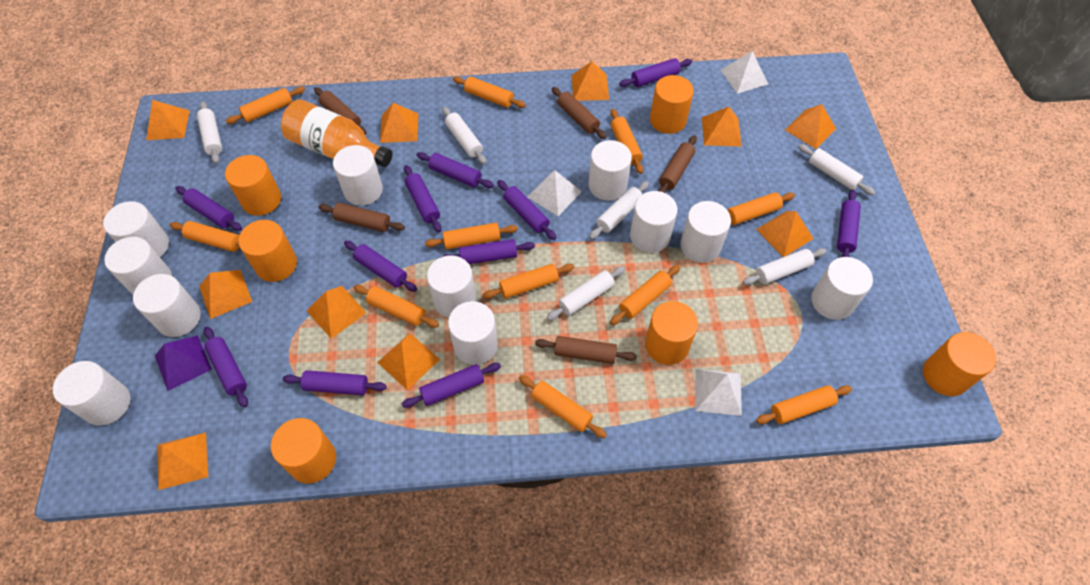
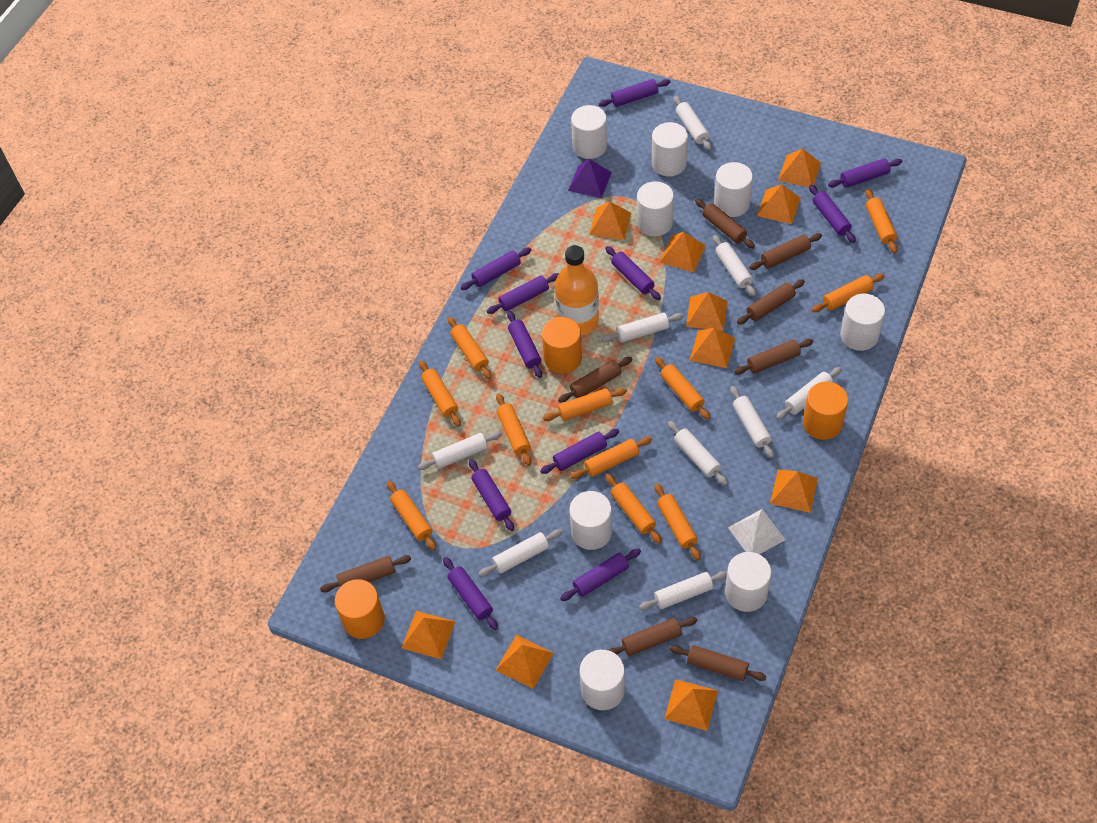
brown rolling pin: [314,87,366,135] [319,203,405,232] [535,336,637,364] [552,87,606,139] [658,135,697,193] = 5 -> [320,555,411,592] [558,357,632,402] [608,617,697,656] [670,645,767,681] [695,199,755,248] [734,339,813,375] [737,279,805,325] [749,233,822,270] = 8
orange cylinder: [225,155,281,216] [238,220,297,282] [271,418,336,483] [645,301,698,365] [650,75,694,134] [923,332,996,396] = 6 -> [335,579,385,639] [542,317,582,374] [803,382,848,440] = 3
white cylinder: [53,361,130,426] [103,201,169,257] [104,237,172,295] [133,274,201,337] [333,145,383,206] [427,255,476,318] [448,301,498,365] [589,140,632,201] [630,191,678,252] [680,201,731,263] [811,257,873,320] = 11 -> [570,491,612,550] [571,105,607,159] [580,650,625,710] [637,181,674,237] [652,122,688,176] [714,162,753,217] [725,552,771,612] [840,294,885,351] = 8
white pyramid: [528,171,582,216] [695,369,742,416] [721,51,768,94] = 3 -> [728,509,785,554] = 1
white rolling pin: [197,101,222,164] [442,107,486,164] [547,266,625,320] [589,181,649,239] [743,248,827,285] [798,144,875,195] = 6 -> [418,431,502,470] [478,529,563,577] [602,313,684,343] [639,571,727,610] [668,421,728,486] [674,96,711,150] [713,235,756,296] [730,386,774,458] [776,367,842,420] = 9

